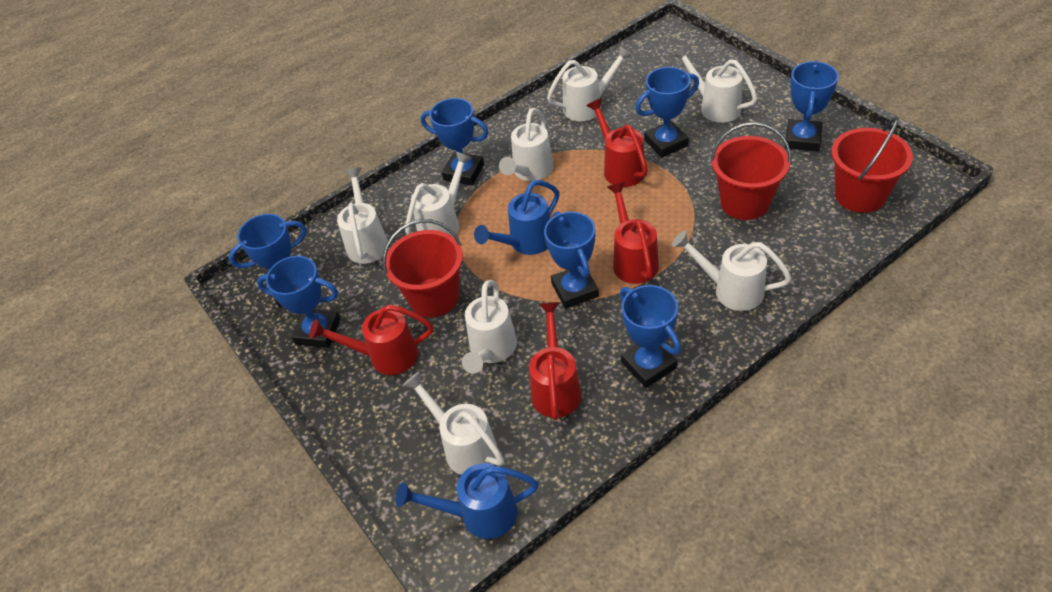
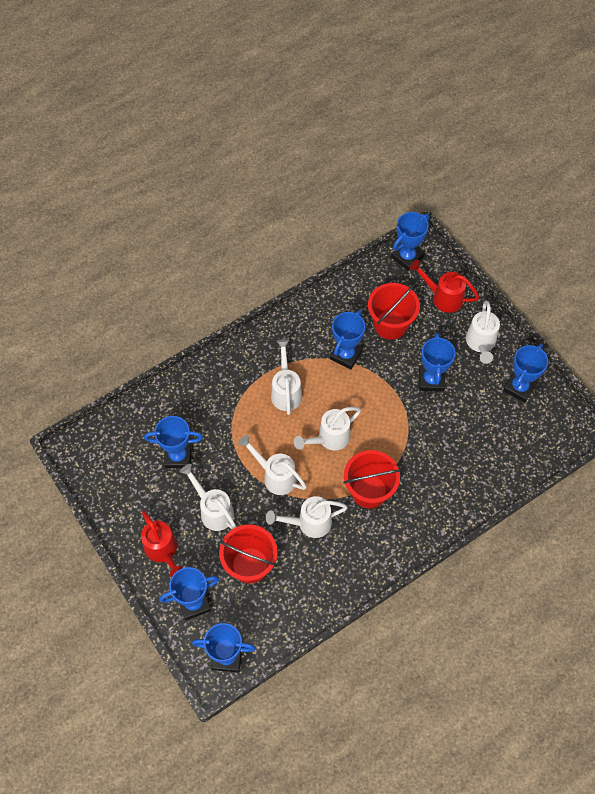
blue watering can: [395,463,539,539] [474,180,560,255] = 2 -> none = 0
red watering can: [309,304,433,375] [529,302,582,420] [586,98,648,187] [607,182,659,284] = 4 -> [141,510,183,577] [409,260,479,313] = 2
white watering can: [337,168,388,264] [402,372,504,475] [405,151,472,236] [462,280,517,374] [499,108,554,181] [547,46,632,121] [672,231,791,311] [673,45,757,123] = 8 -> [180,464,237,531] [238,435,307,495] [266,496,348,538] [271,339,302,415] [294,407,361,450] [466,300,500,364] = 6

